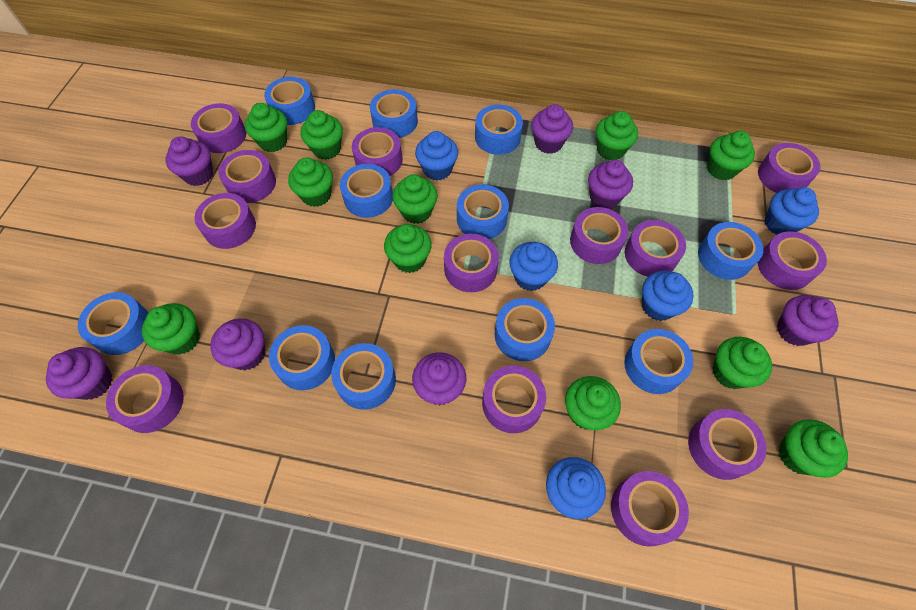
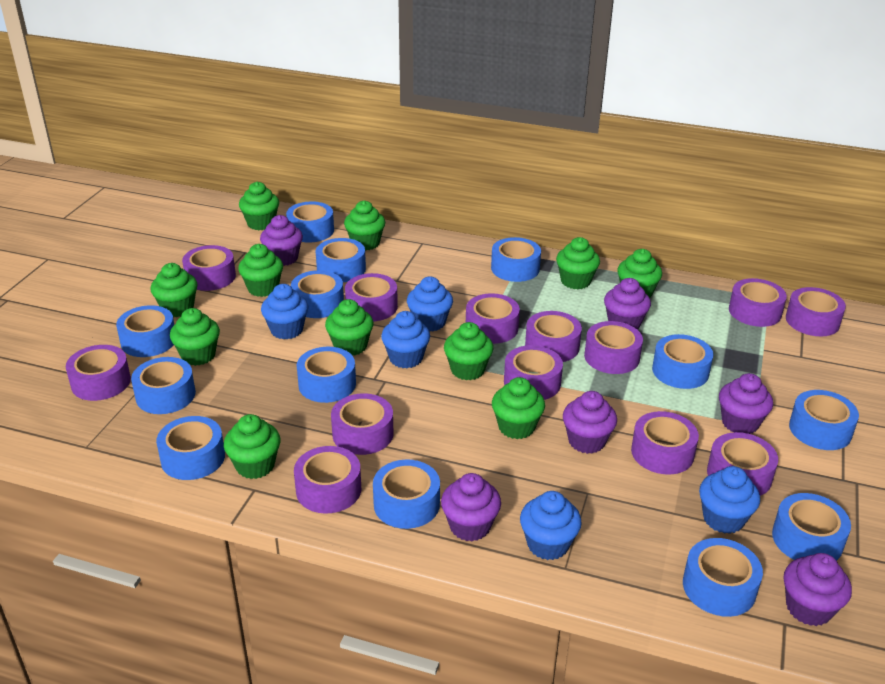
blue tape: [78,292,149,355] [264,77,315,125] [269,325,335,390] [331,343,396,410] [340,164,393,218] [370,89,418,138] [457,184,509,239] [475,105,523,155] [495,298,555,361] [624,329,693,394] [698,222,763,280] = 11 -> [116,305,174,357] [131,357,196,414] [156,416,225,480] [286,201,334,242] [291,270,344,318] [297,347,356,403] [316,238,366,282] [373,460,440,529] [491,237,541,282] [652,334,714,389] [683,538,763,617] [772,493,851,561] [789,390,859,450] = 13
purple cupcake: [46,347,112,400] [165,136,213,186] [210,318,265,370] [412,352,466,405] [531,104,573,154] [588,160,633,209] [777,295,838,346] = 7 -> [260,215,303,266] [441,473,501,541] [563,391,617,454] [604,278,651,330] [719,373,773,434] [783,553,852,626] = 6

